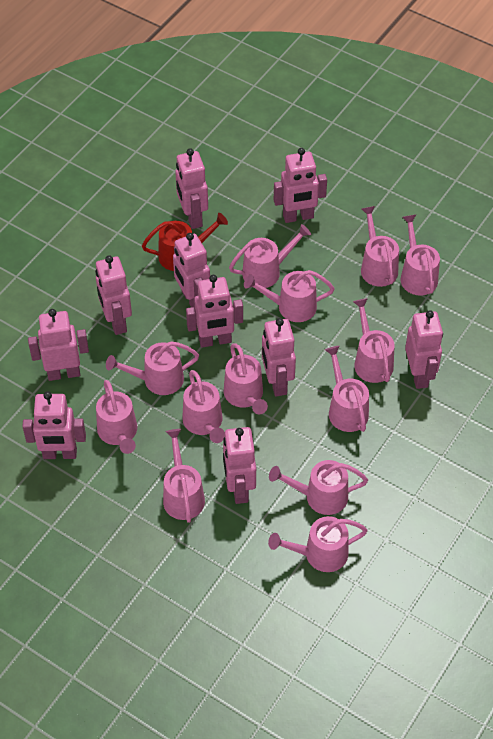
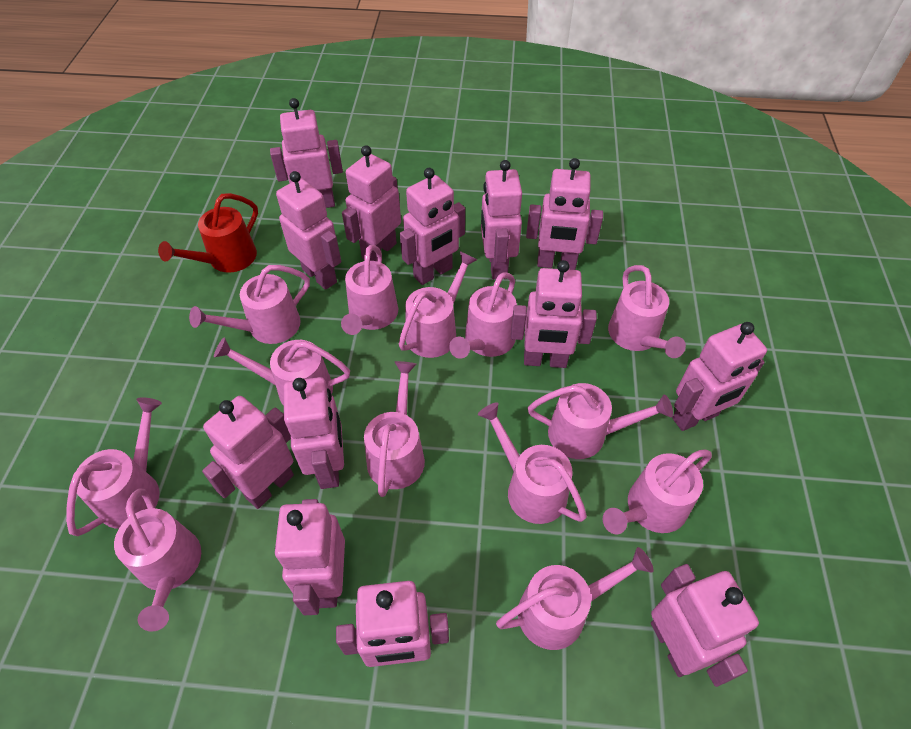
pink robot: [22,391,86,459] [28,309,89,381] [95,255,132,335] [173,233,210,307] [175,148,208,229] [186,275,243,348] [223,427,256,504] [262,318,296,396] [274,148,327,223] [405,310,443,389] = 10 -> [202,396,294,509] [270,98,343,208] [275,499,345,615] [276,171,341,290] [284,377,344,489] [336,581,449,667] [342,145,401,261] [400,168,465,285] [481,160,522,279] [511,260,597,368] [526,158,603,270] [651,564,759,687] [672,322,767,431] = 13

